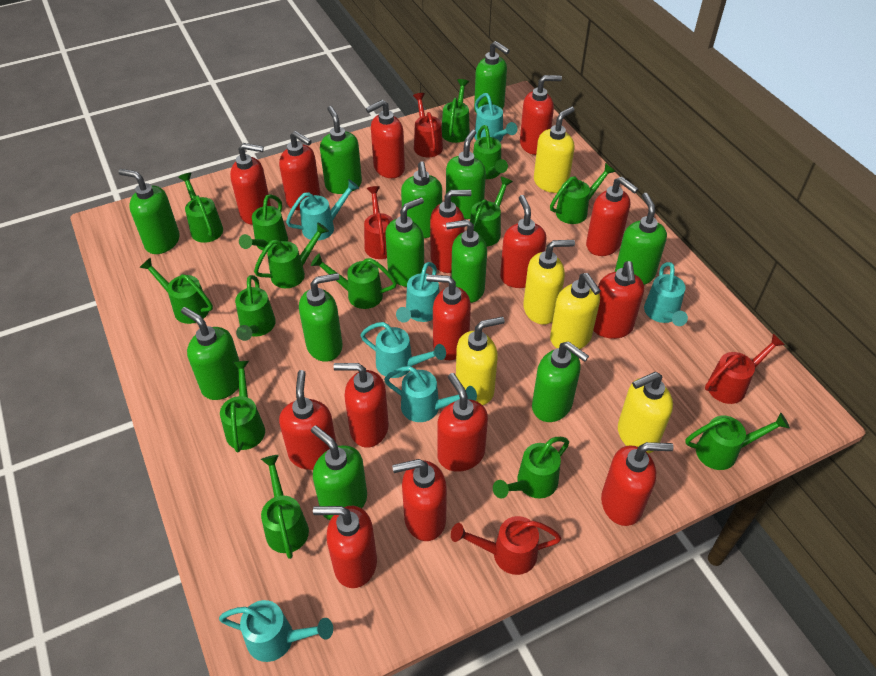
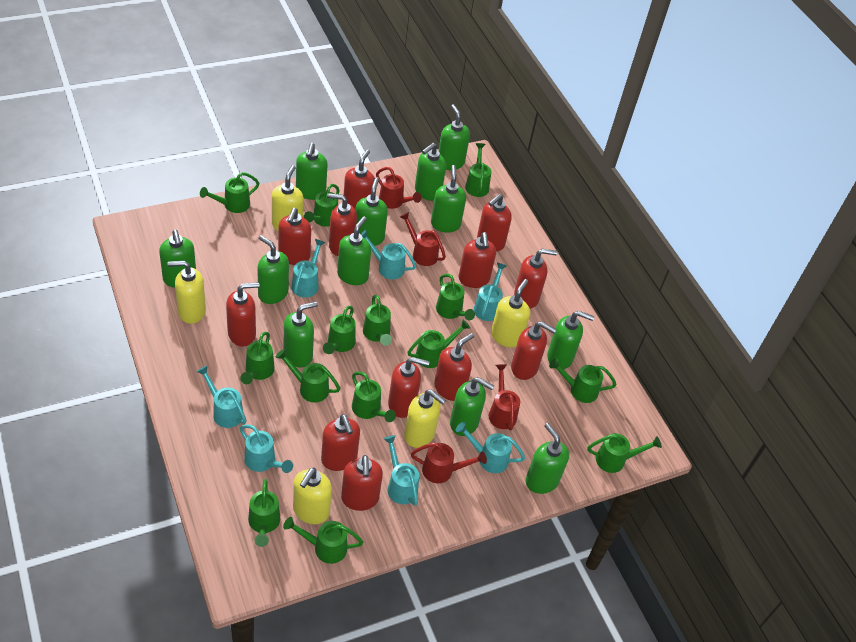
red soap dispenser: [230,143,271,225] [279,131,320,210] [279,370,337,470] [313,506,377,588] [333,363,389,448] [366,100,405,178] [392,459,447,541] [426,274,471,360] [430,190,472,273] [437,373,488,472] [500,195,547,288] [520,75,562,155] [586,177,638,256] [593,261,644,339] [601,442,674,526] = 15 -> [226,282,260,347] [278,208,311,265] [321,414,360,471] [327,193,357,256] [341,455,383,511] [344,149,375,210] [388,357,430,418] [434,333,474,401] [459,232,496,288] [477,194,512,251] [511,321,557,380] [514,249,558,308] = 12

